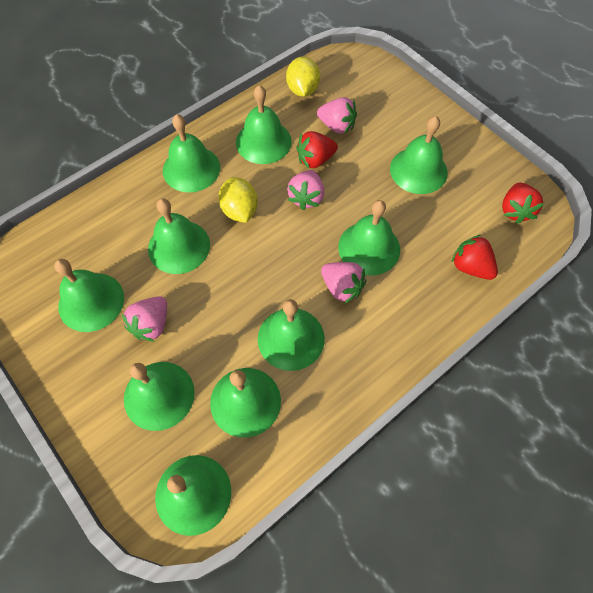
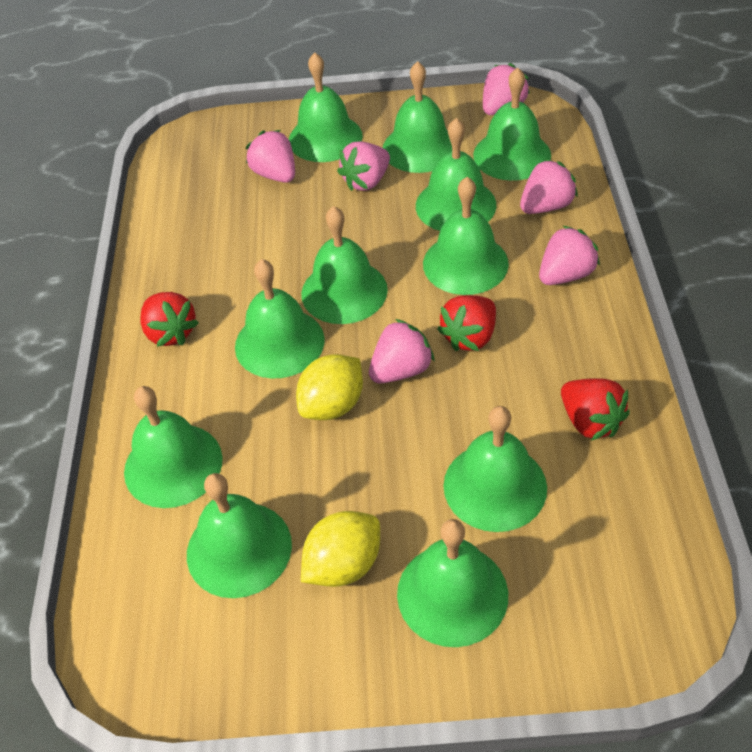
green bell: [54,259,124,332] [124,362,195,431] [148,198,210,274] [155,455,231,536] [163,114,220,193] [210,368,281,438] [236,85,292,164] [258,299,325,371] [338,200,400,276] [390,116,448,194] = 10 -> [124,386,223,508] [187,473,292,598] [235,259,325,378] [289,52,363,162] [301,206,388,324] [383,61,452,173] [397,519,508,647] [416,118,496,231] [423,177,509,295] [443,406,547,532] [473,67,551,181] = 11
pink strawberry: [122,296,167,342] [287,170,324,210] [317,97,357,134] [321,262,366,304] = 4 -> [246,130,295,183] [337,141,390,191] [369,319,435,383] [483,63,530,115] [520,159,578,214] [539,225,600,285] = 6

